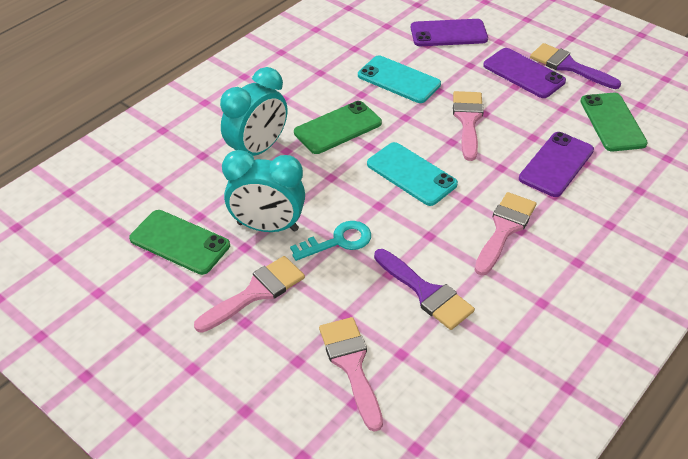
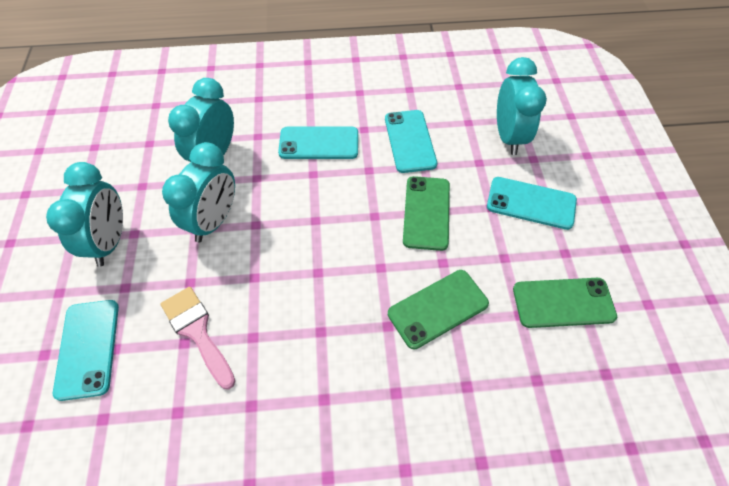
pink brush: [194,256,305,333] [319,317,383,432] [453,91,484,161] [475,192,536,275] = 4 -> [161,287,235,389] = 1
purple brush: [374,249,475,330] [530,43,621,89] = 2 -> none = 0
purple phone: [411,19,488,46] [483,48,566,98] [519,132,594,197] = 3 -> none = 0
turquoise clock: [220,67,287,156] [222,150,305,232] = 2 -> [46,162,123,267] [162,142,235,242] [168,78,234,162] [497,57,547,155] = 4
turquoise key: [290,221,371,261] = 1 -> none = 0
turquoise phone: [358,56,441,103] [367,142,458,206] = 2 -> [53,300,119,401] [278,127,358,159] [385,110,437,173] [487,177,577,230] = 4

